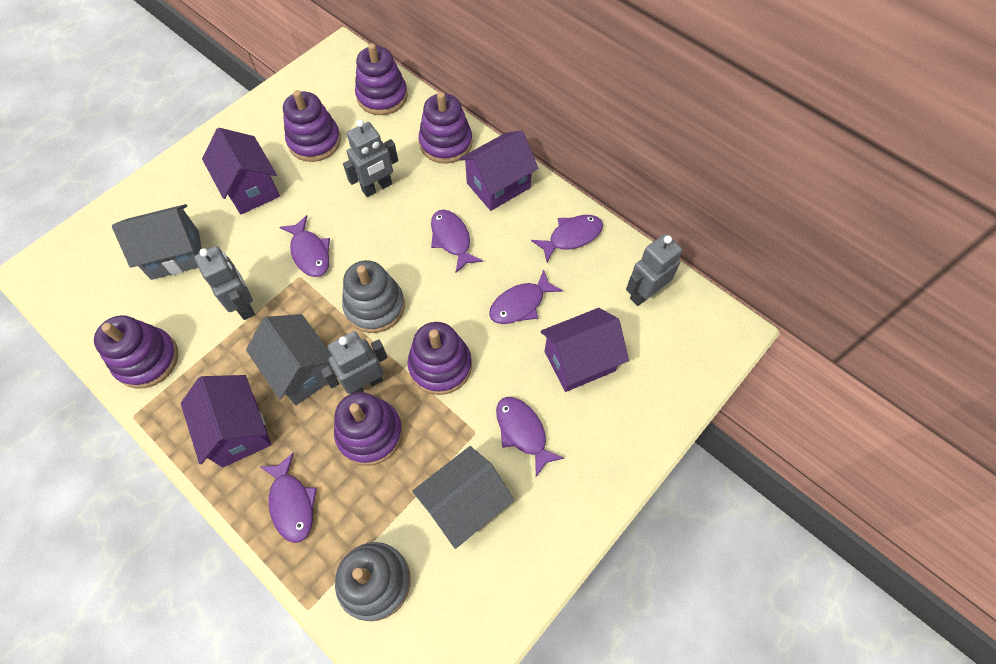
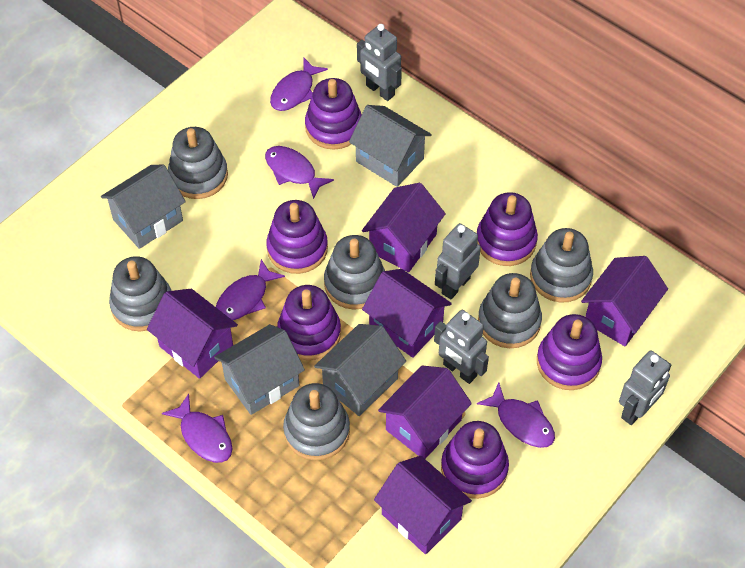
grey house: [112,204,202,280] [246,314,337,405] [412,446,514,549] = 3 -> [101,165,186,249] [214,324,305,415] [314,324,406,416] [349,105,432,187] = 4
grey stacking toy: [335,542,411,621] [342,260,405,333] = 2 -> [109,256,171,331] [168,127,228,199] [283,383,350,460] [324,235,385,310] [478,273,542,348] [530,228,593,303] = 6
purple fish: [259,453,317,543] [280,215,330,277] [431,210,483,273] [489,269,563,324] [496,397,564,477] [531,215,603,262] = 6 -> [162,394,233,463] [216,259,285,320] [265,146,334,199] [270,57,328,111] [477,382,555,448] = 5
purple house: [181,375,271,468] [202,128,280,214] [459,130,538,211] [541,308,629,392] = 4 -> [147,289,238,379] [362,183,446,272] [362,269,452,358] [374,456,472,554] [378,365,472,459] [581,256,668,346] = 6

